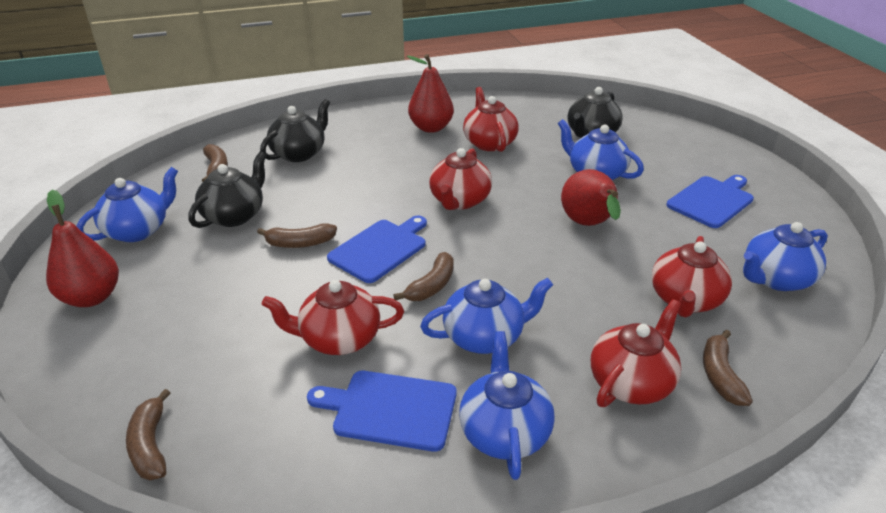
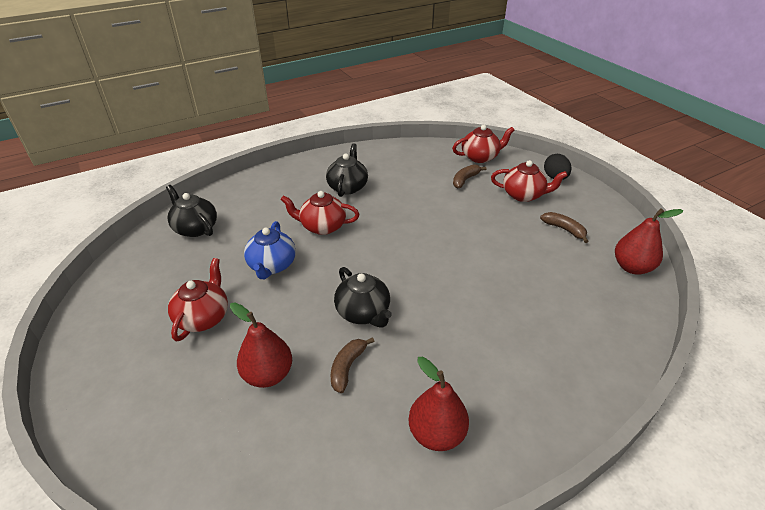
black egg: none = 0 -> [544,154,572,180] = 1
blue cutting board: [307,371,457,452] [327,216,427,283] [666,175,754,228] = 3 -> none = 0
blue teapot: [76,167,178,242] [420,277,553,354] [459,331,555,480] [558,119,644,180] [743,222,828,291] = 5 -> [244,221,296,279] = 1
brown banana: [126,389,170,480] [202,144,228,182] [257,223,337,248] [394,252,454,301] [703,330,753,406] = 5 -> [331,337,374,393] [453,164,486,188] [540,212,589,243] = 3
red teapot: [261,280,404,355] [429,148,492,210] [463,87,519,152] [591,299,681,407] [652,236,732,318] = 5 -> [168,258,228,341] [281,191,359,235] [452,125,514,163] [491,160,568,202] = 4

